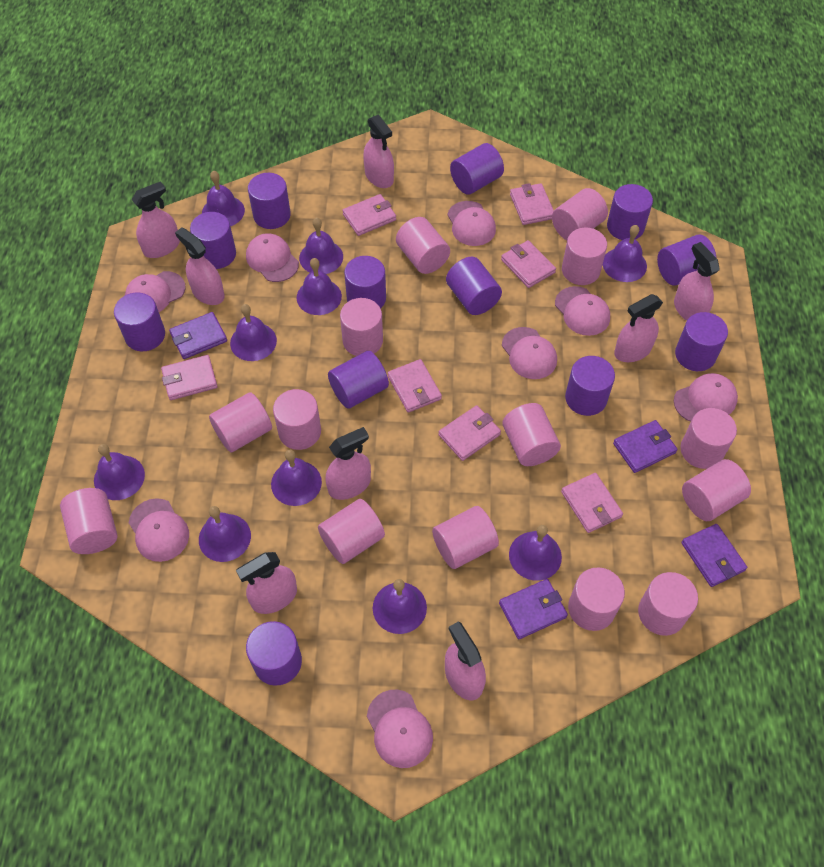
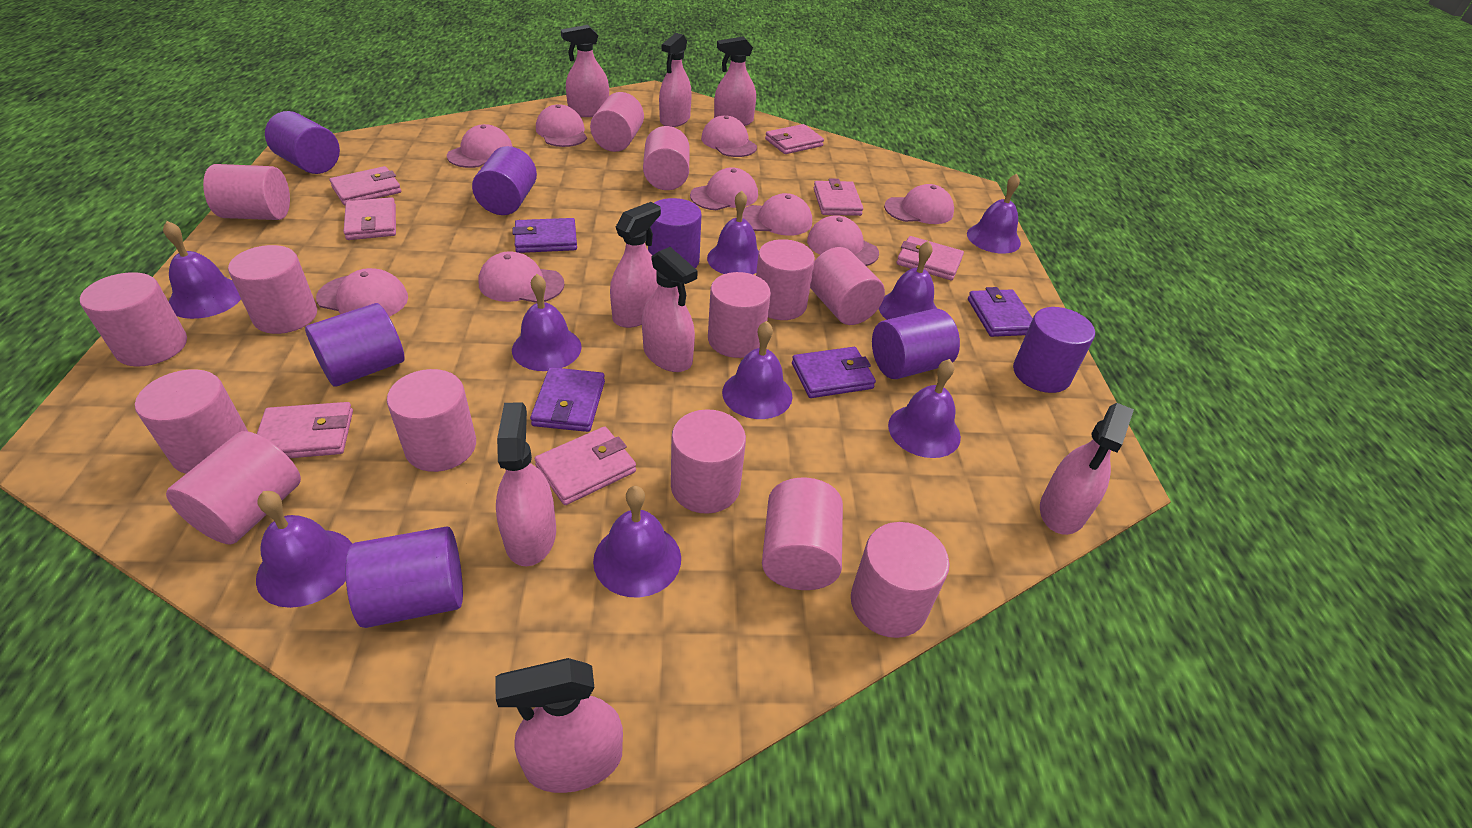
pink cap: [125,271,186,312] [129,498,189,562] [246,233,299,282] [367,690,433,768] [447,201,496,246] [502,327,557,379] [555,286,610,336] [674,373,738,422] = 8 -> [316,268,408,317] [447,124,513,168] [479,251,565,303] [536,104,587,147] [690,167,758,210] [701,115,757,157] [742,193,812,236] [807,215,879,266] [884,184,954,224] = 9
purple bell: [94,444,145,500] [199,506,251,562] [202,171,245,227] [230,304,277,361] [271,450,322,506] [296,258,342,315] [299,217,343,274] [373,579,427,634] [509,525,562,581] [603,225,647,282] = 10 -> [163,221,241,319] [256,491,352,608] [512,274,582,371] [593,486,681,597] [707,190,759,274] [722,321,793,419] [879,241,937,320] [888,359,961,458] [967,174,1021,254] = 9
purple cylinder: [114,292,165,351] [190,212,236,269] [246,621,302,686] [248,173,291,229] [328,351,389,409] [344,256,386,309] [446,257,502,315] [450,143,504,194] [565,356,615,416] [607,184,653,240] [657,234,716,286] [675,312,728,371] = 12 -> [265,111,340,174] [305,303,405,387] [346,526,463,628] [472,146,537,215] [648,198,702,268] [872,309,960,379] [1013,307,1095,393] = 7

